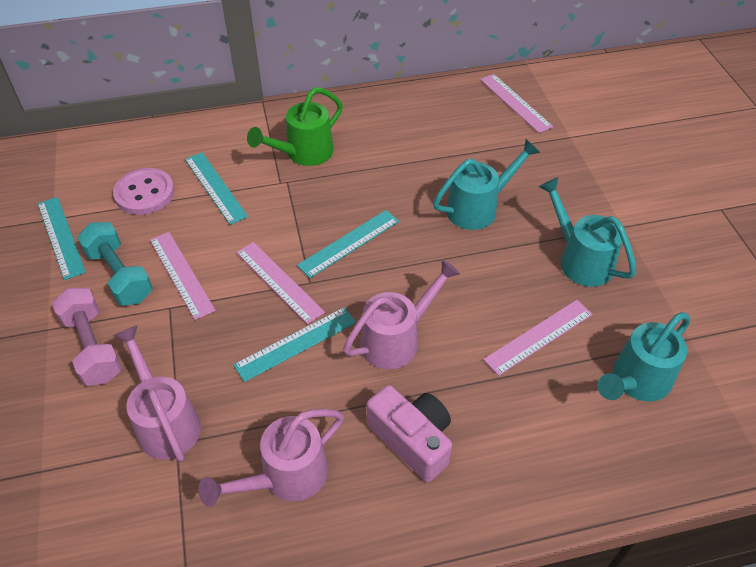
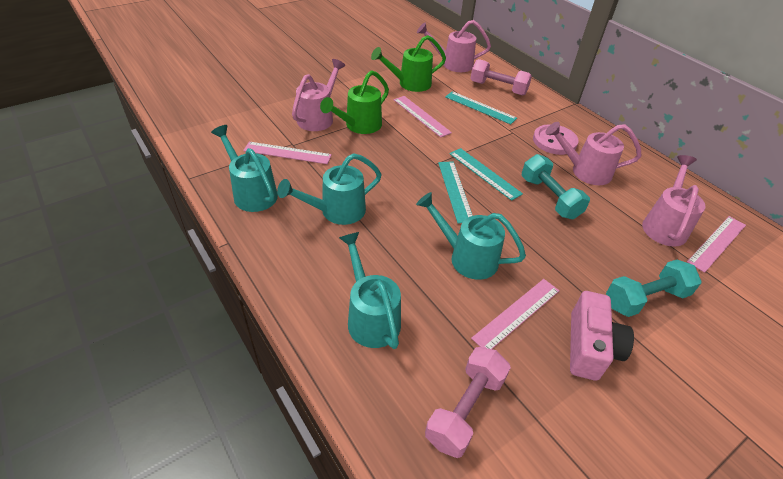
green watering can: [247,87,343,166] = 1 -> [320,70,389,134] [371,35,446,92] = 2
pink dumbbell: [52,288,122,386] = 1 -> [425,347,511,458] [470,59,532,95] = 2
pink watering can: [113,325,201,462] [198,409,344,507] [343,259,460,369] = 3 -> [292,59,345,131] [417,20,491,72] [545,122,642,185] [642,155,706,247] = 4
turquoise dumbbell: [77,222,153,306] = 1 -> [522,154,590,220] [606,260,702,317] = 2
turquoise ruler: [38,197,86,280] [185,152,248,225] [234,307,356,382] [297,210,399,278] = 4 -> [438,161,473,223] [445,91,517,125] [449,148,523,201] = 3
turquoise watering can: [433,139,541,230] [539,177,636,287] [598,312,690,402] = 3 -> [211,125,278,212] [277,153,382,225] [339,232,401,349] [416,192,526,280] = 4

